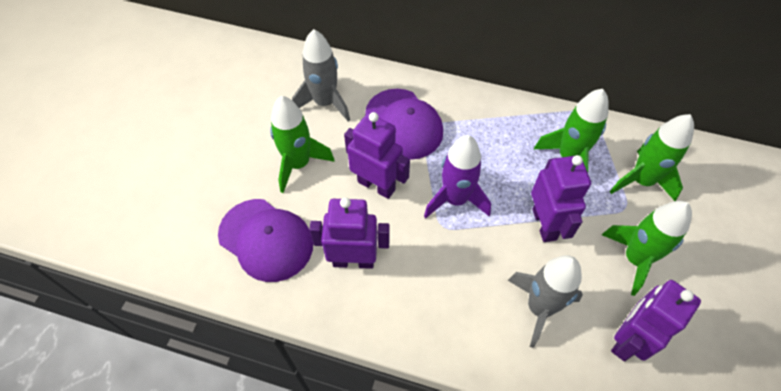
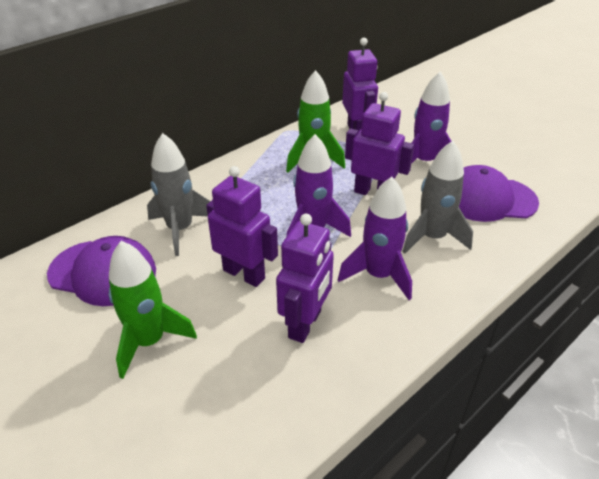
green rocket: [270,96,335,193] [534,89,609,172] [602,201,692,296] [610,114,694,201] = 4 -> [109,241,197,379] [286,70,345,173] = 2
purple rocket: [424,135,491,218] = 1 -> [287,134,351,237] [338,177,412,300] [400,72,451,174] = 3

